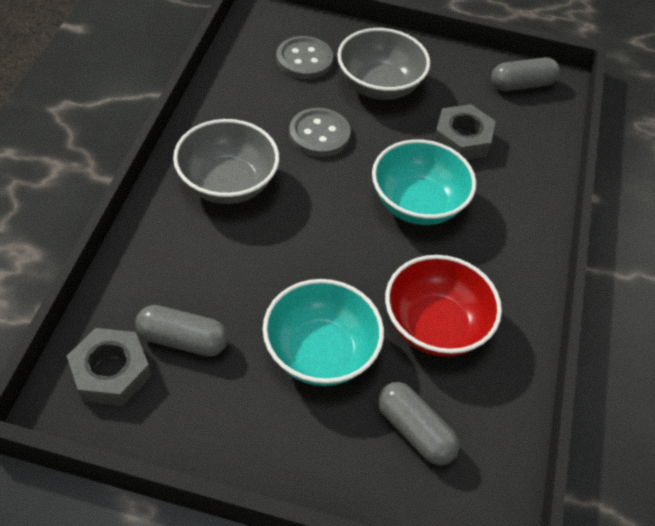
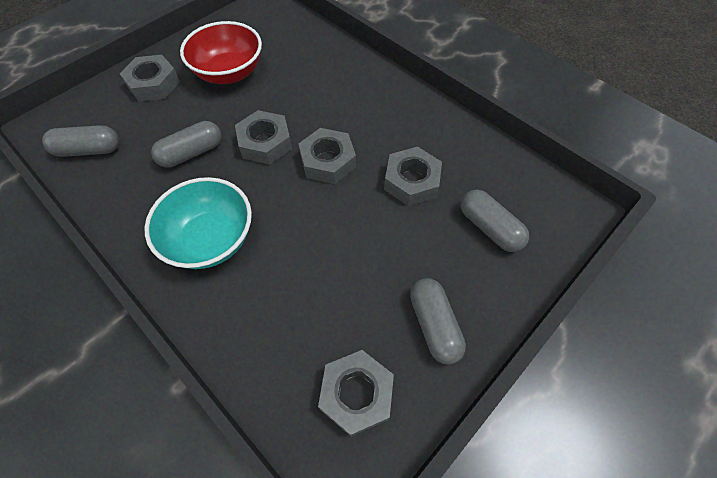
grey bowl: [173,119,279,204] [337,28,430,100] = 2 -> none = 0
grey button: [276,36,333,79] [289,108,351,157] = 2 -> none = 0
grey capsule: [135,305,228,357] [378,382,459,465] [491,57,560,91] = 3 -> [42,125,119,157] [151,121,221,167] [410,278,466,365] [461,190,529,252] = 4
grey nut: [67,328,151,406] [434,104,496,160] = 2 -> [120,55,180,102] [235,110,292,165] [299,128,356,184] [318,350,394,437] [384,147,442,206] = 5
turquoise bowl: [263,279,384,386] [372,139,476,225] = 2 -> [145,177,252,269] = 1

